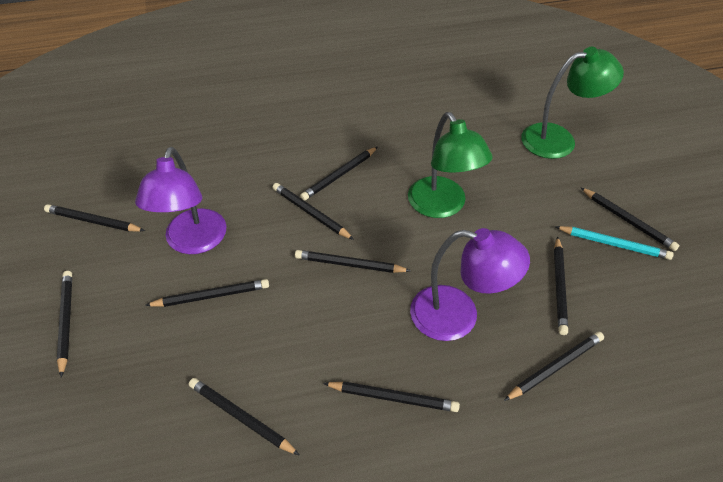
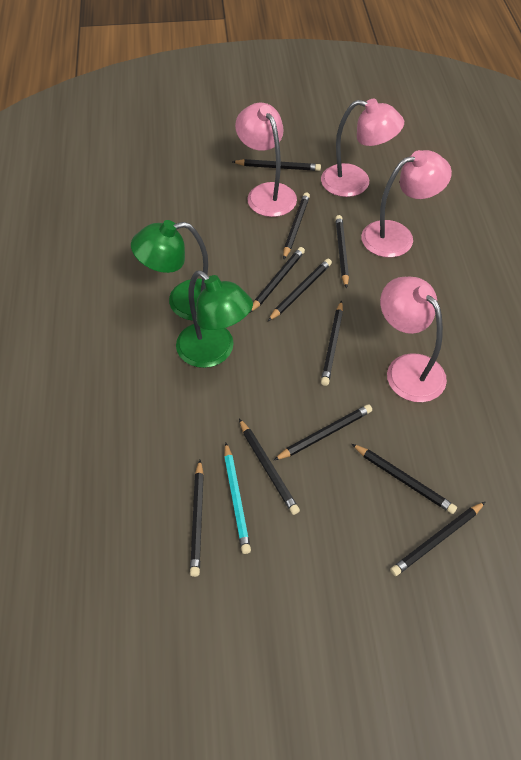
pink lamp: none = 0 -> [235,103,297,217] [321,99,404,197] [361,150,452,257] [380,277,447,402] = 4
purple lamp: [135,147,227,254] [410,228,530,341] = 2 -> none = 0

